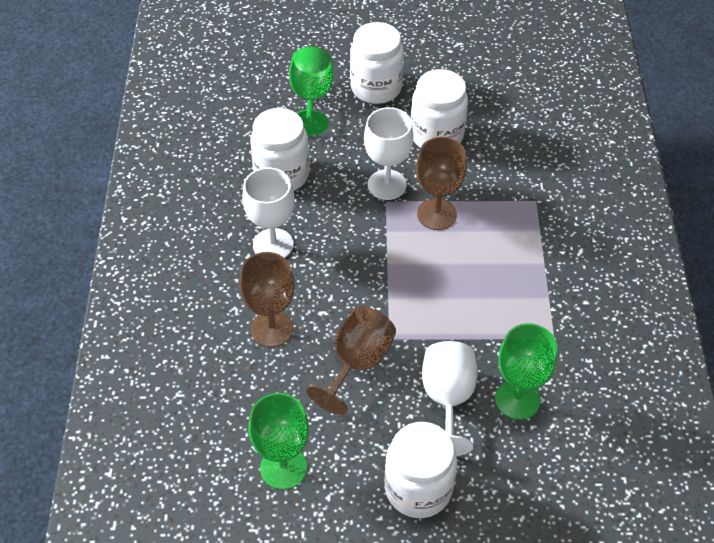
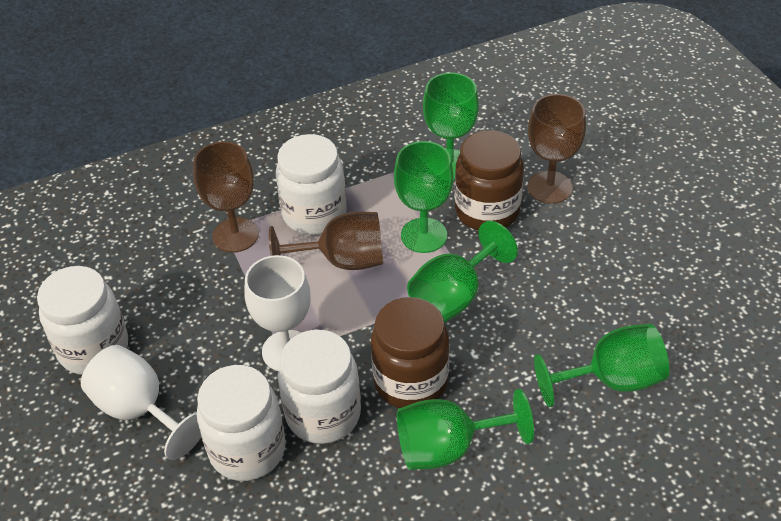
brown jar: none = 0 -> [371,297,449,408] [455,130,524,230] = 2
green goblet: [248,393,309,490] [289,46,333,136] [495,323,557,420] = 3 -> [394,141,453,253] [397,389,534,470] [407,221,518,323] [423,73,479,180] [534,324,669,407] = 5
white goblet: [242,167,295,258] [364,107,414,200] [422,341,477,456] = 3 -> [81,345,201,460] [245,255,310,371] = 2

